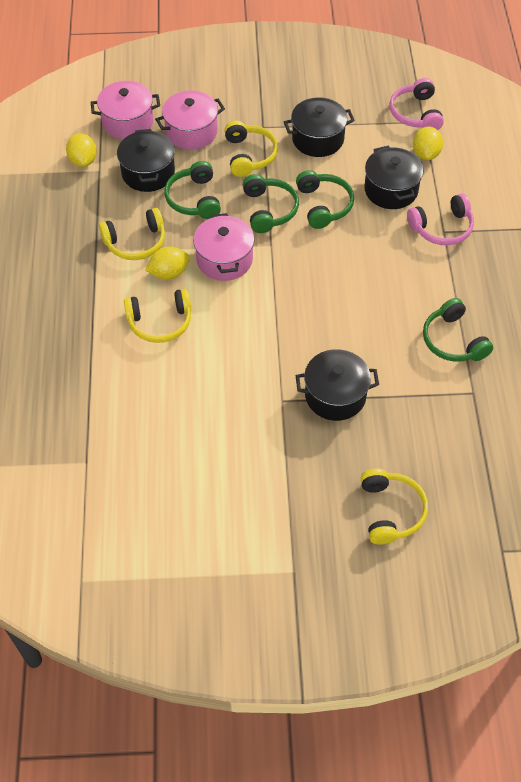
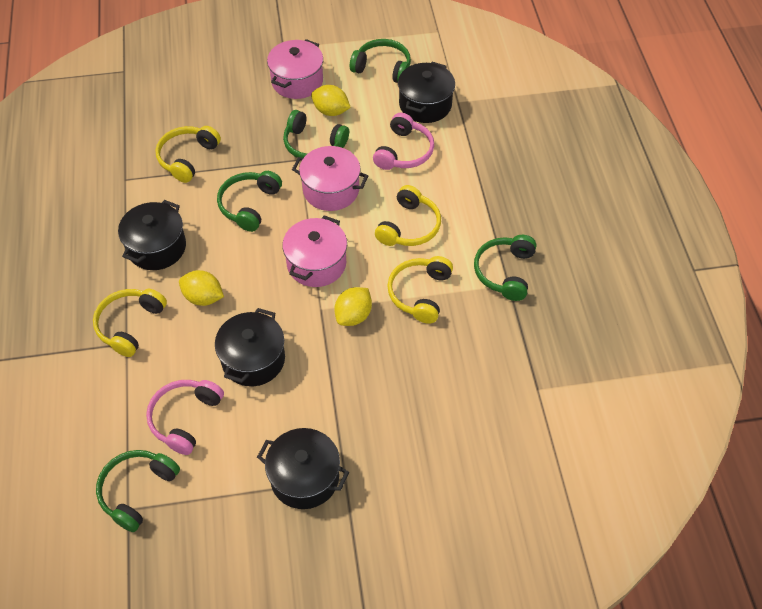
green headphones: [165,161,221,219] [243,174,299,233] [296,170,354,229] [423,298,493,362] = 4 -> [96,450,180,532] [217,171,282,232] [283,110,349,158] [350,39,411,83] [474,235,536,301] = 5

